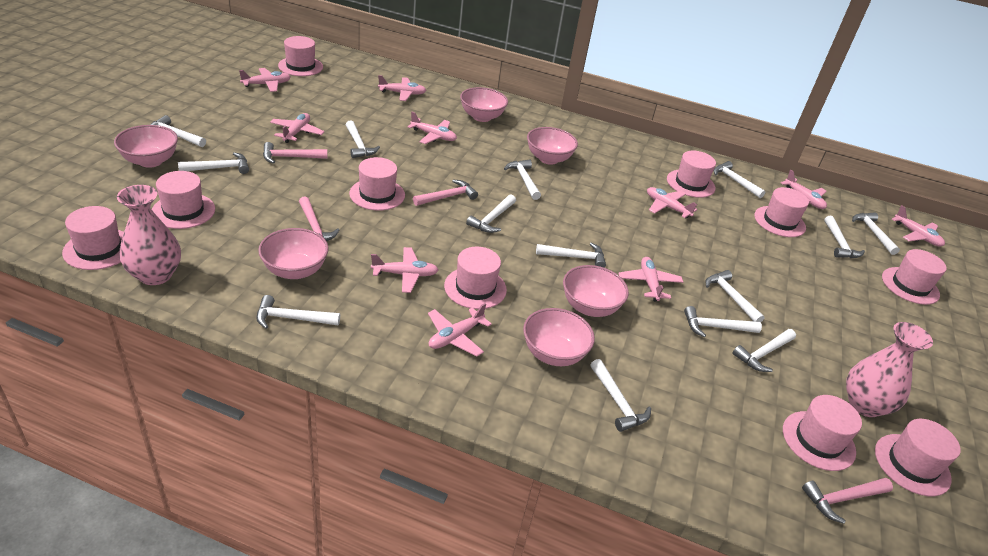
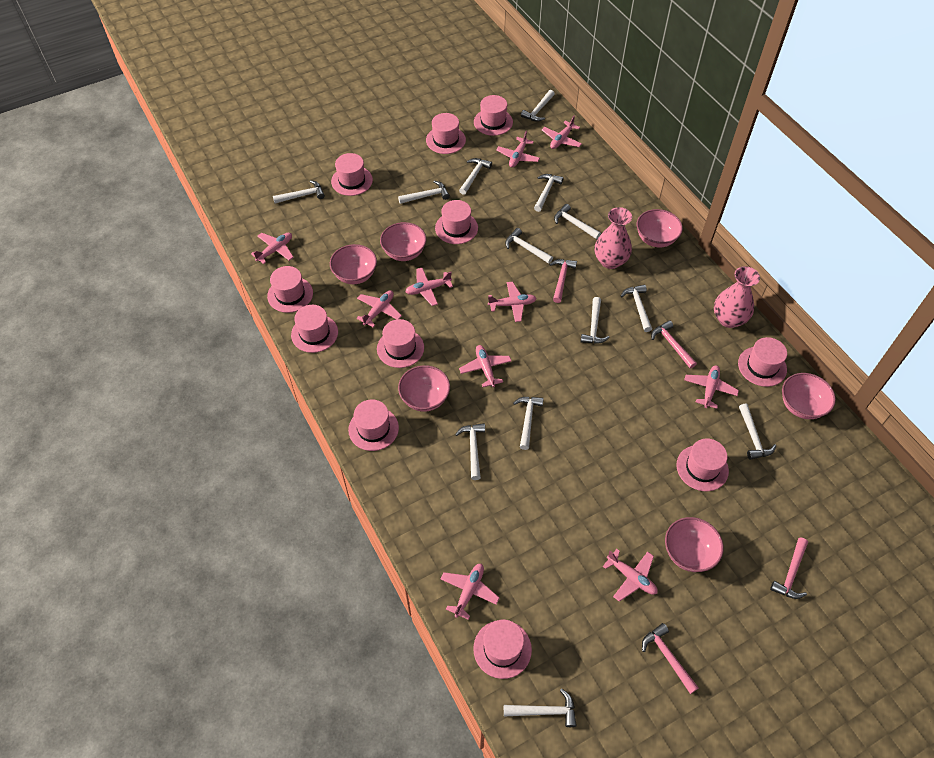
pink hat: [62,206,124,270] [152,171,215,229] [278,36,323,76] [349,157,405,211] [444,246,507,309] [667,151,716,198] [754,187,809,237] [783,395,862,471] [875,419,961,496] [882,249,947,305] = 10 -> [267,266,313,313] [291,305,338,353] [331,153,373,196] [348,399,399,451] [377,319,424,368] [426,113,466,154] [435,200,478,244] [473,619,532,679] [474,95,513,136] [676,439,729,491] [738,337,787,387] = 11
white hammer: [150,115,206,147] [178,152,249,174] [256,295,340,329] [346,121,380,158] [466,194,516,233] [504,159,541,200] [536,243,606,268] [590,359,651,432] [684,306,762,337] [706,270,765,322] [713,161,766,198] [732,329,796,372] [824,216,865,258] [852,212,900,255] = 14 -> [273,180,325,203] [398,181,450,204] [455,423,485,480] [459,158,492,195] [504,689,577,727] [505,228,553,264] [513,397,544,450] [521,90,555,122] [534,174,563,212] [554,204,601,239] [580,297,610,344] [621,285,652,332] [739,403,776,460] = 13

